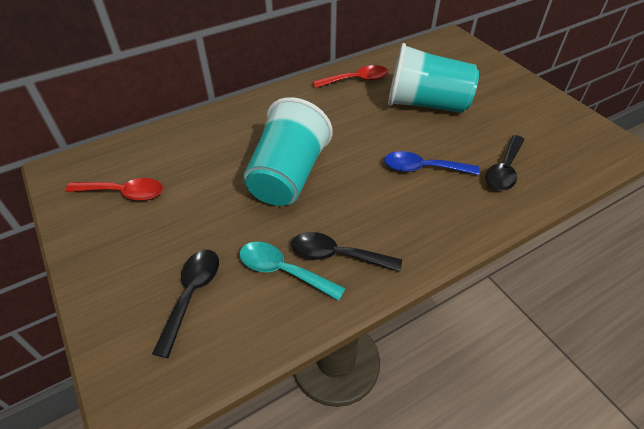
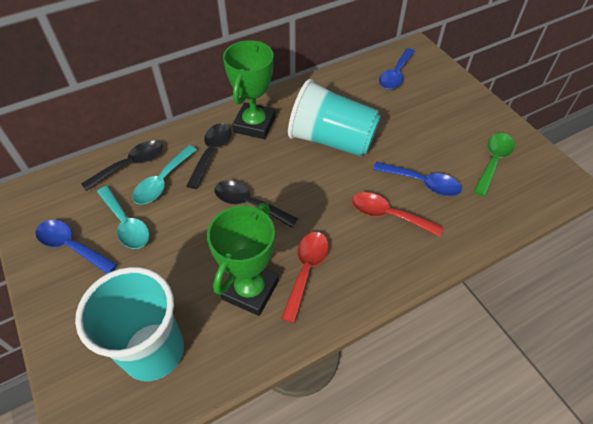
blue spoon: [384,151,480,175] = 1 -> [35,220,118,274] [373,162,462,196] [379,48,415,90] = 3
green spoon: none = 0 -> [474,133,515,196] = 1
green trophy: none = 0 -> [207,203,279,316] [223,40,276,139] = 2
turquoise spoon: [239,242,346,301] = 1 -> [97,186,150,249] [132,145,197,205] = 2

